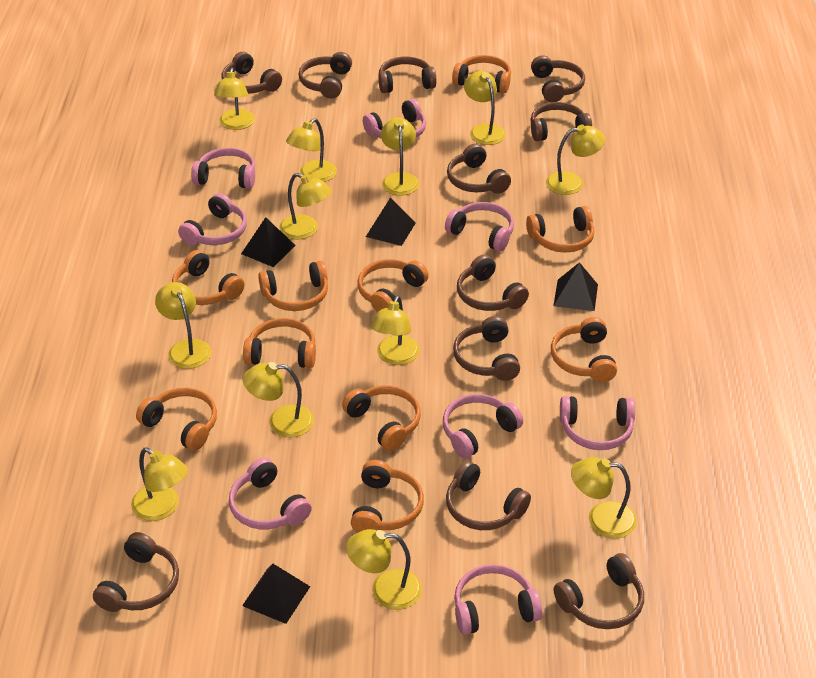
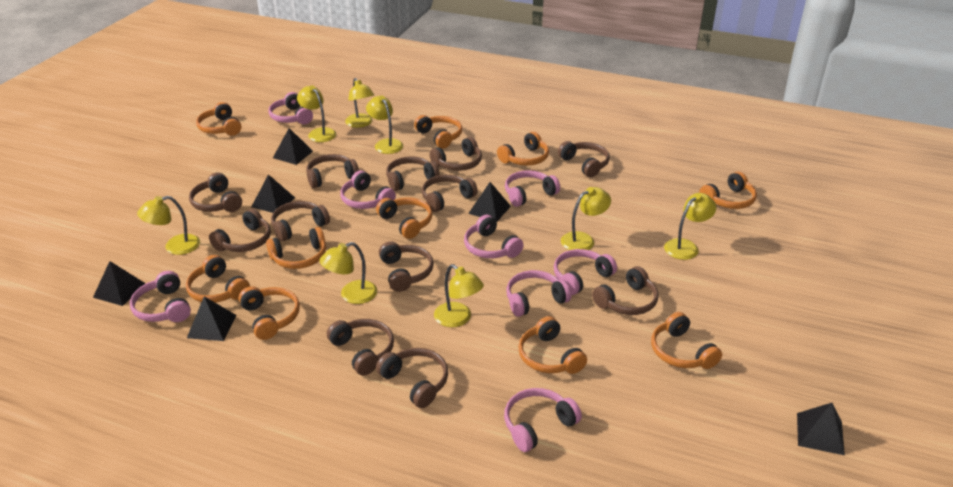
black pyramid: [241,217,296,267] [242,564,310,624] [366,197,416,246] [553,262,598,311] = 4 -> [93,261,146,306] [187,296,237,341] [251,174,295,213] [273,128,313,165] [468,182,511,221] [797,403,845,455] = 6
brown headphones: [93,532,179,612] [222,52,282,94] [298,52,352,99] [378,57,437,93] [446,460,531,530] [447,144,511,194] [453,316,520,381] [457,255,529,311] [530,102,592,141] [531,55,585,102] [554,553,644,629] = 11 -> [189,172,242,212] [209,209,271,252] [271,201,330,241] [306,154,359,188] [327,319,394,375] [376,348,448,408] [379,241,434,292] [386,156,440,191] [422,175,478,212] [430,137,482,171] [558,141,610,177] [592,266,659,315] = 12
yellow lamp: [131,447,188,521] [155,282,211,369] [214,68,255,130] [243,362,314,437] [279,173,331,240] [286,118,337,182] [346,529,422,610] [371,295,420,365] [381,117,419,196] [464,71,506,145] [546,125,605,195] [571,457,637,539] = 12 -> [137,196,200,255] [297,85,336,142] [319,242,377,304] [345,78,374,128] [366,96,403,154] [434,264,484,327] [561,187,611,250] [664,193,716,260] = 8

